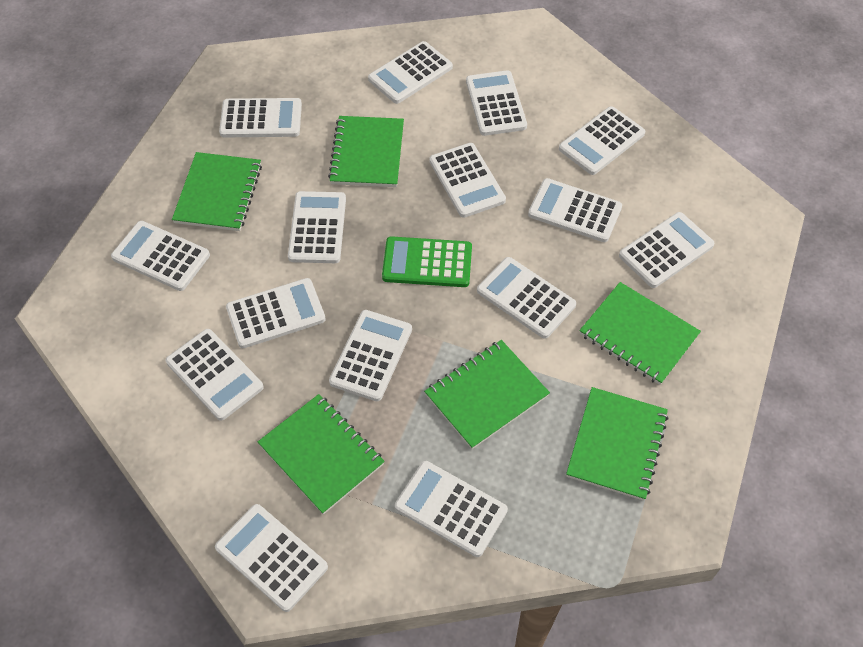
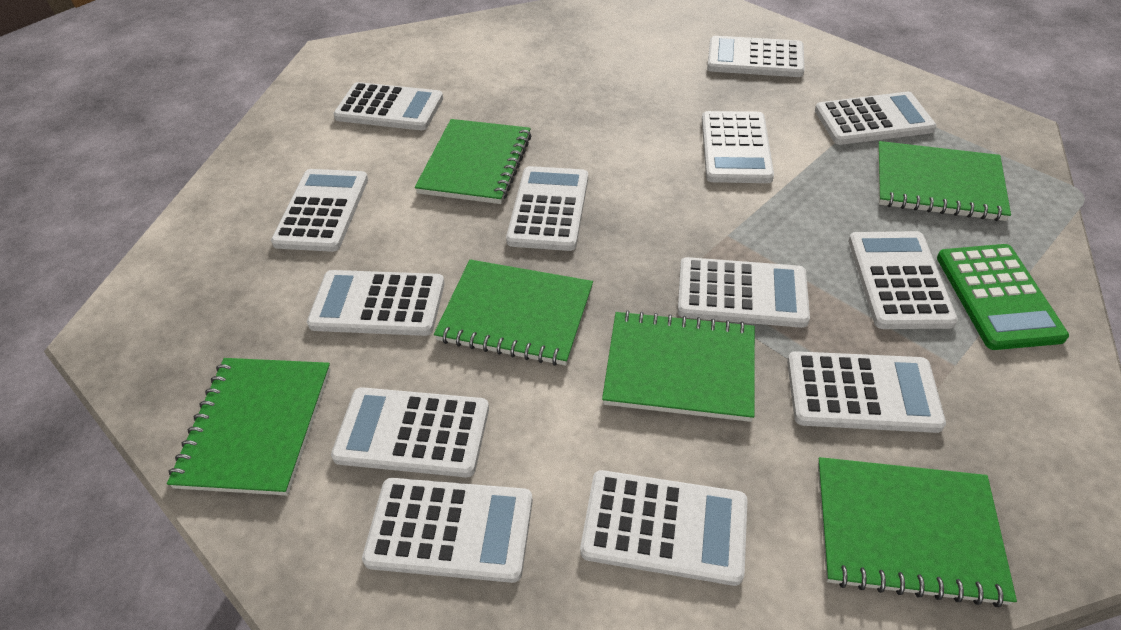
white calculator: [111,221,210,291] [166,329,264,421] [215,504,328,612] [219,98,302,137] [226,278,326,348] [288,191,346,263] [329,310,412,401] [368,41,453,104] [395,461,508,557] [429,143,506,218] [466,70,527,136] [477,257,576,339] [528,178,622,242] [559,106,645,175] [619,212,714,288] = 15 -> [271,169,368,252] [307,270,445,336] [331,387,489,477] [333,82,443,130] [362,478,533,583] [506,166,588,251] [580,470,748,586] [678,257,810,328] [702,111,774,183] [707,36,805,77] [787,351,946,433] [815,92,937,145] [849,231,958,329] = 13

